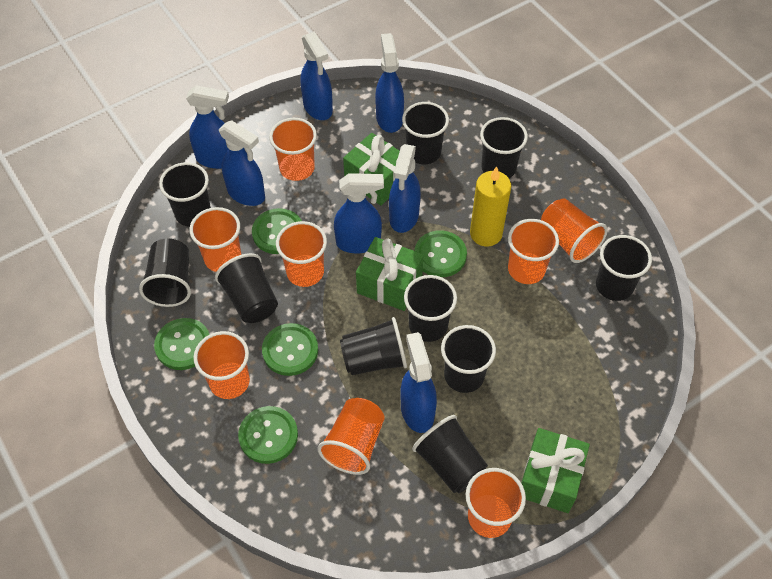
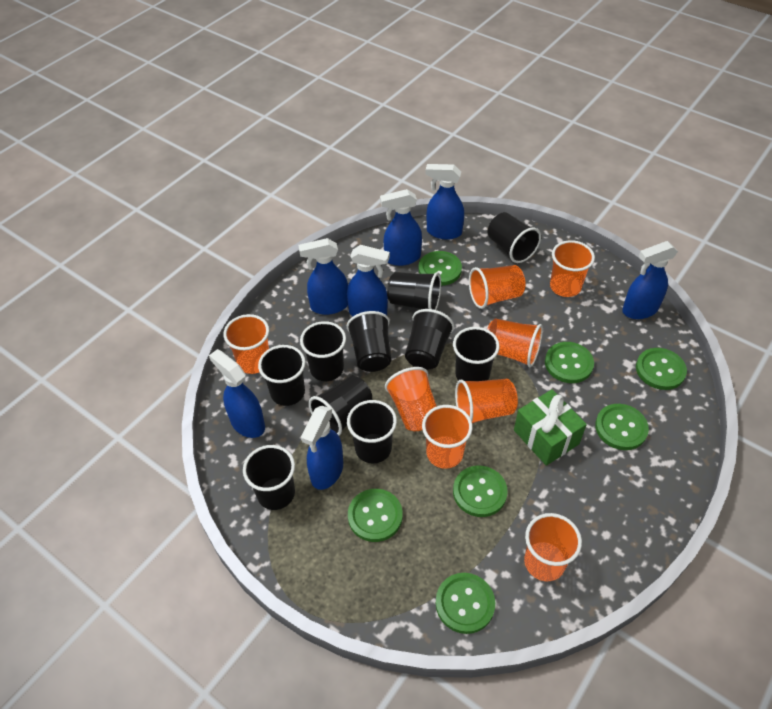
green button: [154,318,209,370] [238,406,298,464] [252,208,302,254] [262,323,318,376] [414,230,467,277] = 5 -> [348,489,403,542] [418,251,462,286] [436,573,495,634] [453,466,508,517] [545,342,594,383] [595,404,649,450] [636,348,687,390] = 7
green gift: [343,133,400,206] [356,237,424,311] [521,428,590,513] = 3 -> [514,389,587,466] = 1
yellow candle: [470,167,511,246] = 1 -> none = 0

